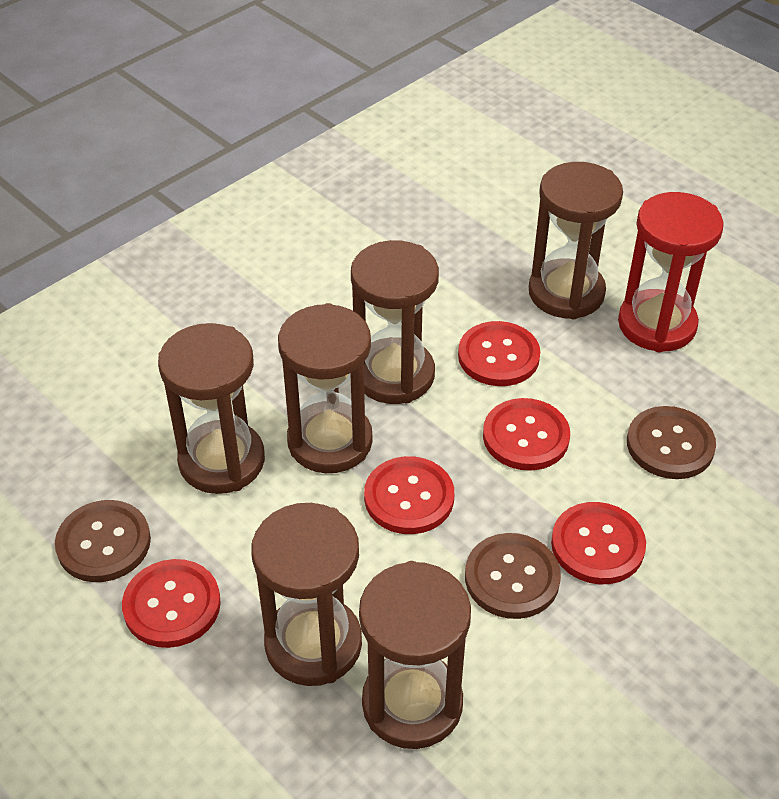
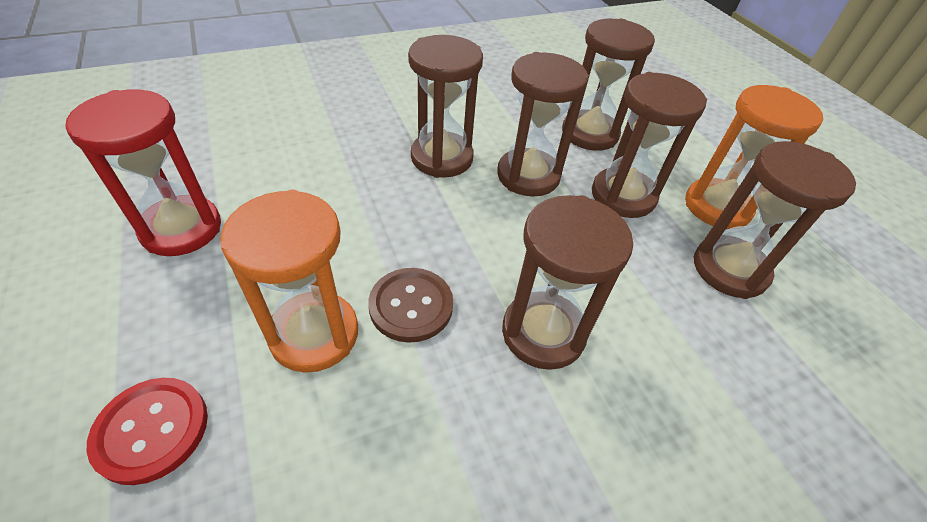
brown button: [55,500,151,582] [465,533,561,619] [627,406,716,479] = 3 -> [368,268,453,343] = 1
orange hourglass: none = 0 -> [220,190,358,373] [685,85,823,229] = 2
red button: [122,559,221,648] [364,456,454,534] [458,321,540,386] [483,398,570,471] [551,502,646,584] = 5 -> [87,378,208,485] = 1

